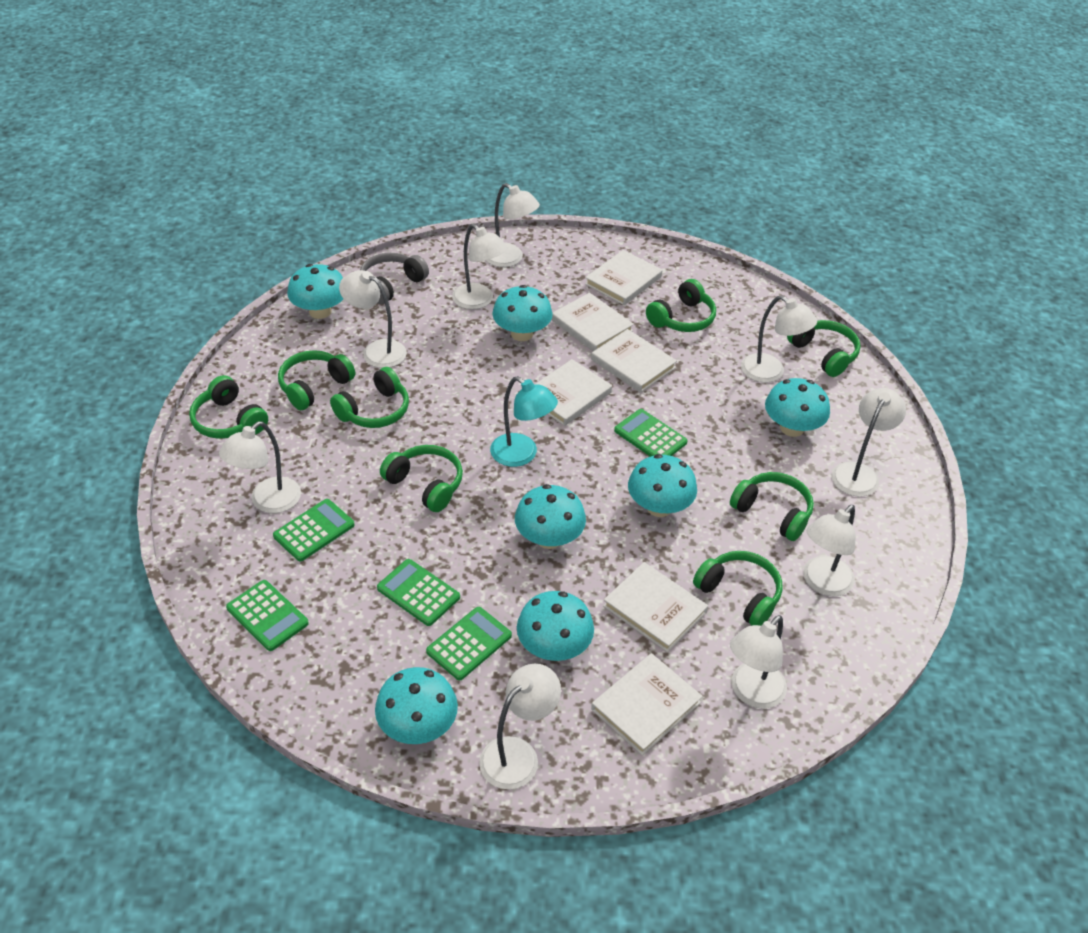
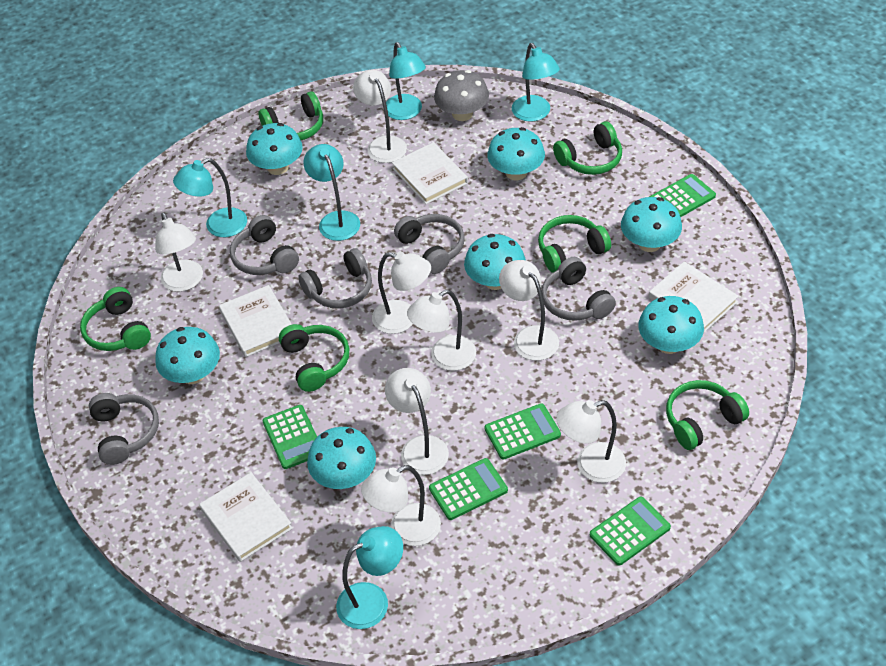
green headphones: [189,375,268,439] [278,350,355,410] [330,367,409,428] [380,445,463,512] [646,279,716,332] [693,551,783,626] [730,472,814,541] [787,320,861,377] = 8 -> [80,287,151,351] [259,91,323,140] [279,324,350,392] [538,215,611,273] [553,122,622,175] [666,380,749,450] = 6
grey headphones: [360,253,429,304] = 1 -> [89,393,159,465] [230,215,299,275] [298,248,372,309] [394,214,465,274] [542,257,616,321] = 5
grey mushroom: none = 0 -> [434,70,489,121] = 1
turquoise lamp: [490,376,558,467] = 1 -> [173,158,247,237] [303,144,360,241] [336,526,403,629] [386,42,426,120] [512,43,560,122] = 5
white book: [536,359,612,426] [552,293,634,351] [585,250,662,305] [591,329,677,393] [591,653,703,756] [603,562,708,652] = 6 -> [199,472,293,562] [219,285,292,357] [392,142,468,204] [649,261,739,333] = 4
white lamp: [219,421,301,513] [339,270,407,368] [452,224,507,309] [479,664,561,789] [486,183,540,267] [730,615,787,709] [741,295,817,383] [803,505,856,596] [832,388,906,497] = 9 -> [155,213,203,292] [353,70,407,163] [361,465,441,546] [372,252,431,334] [385,368,449,475] [407,290,476,371] [499,260,559,361] [556,400,626,483] = 8

